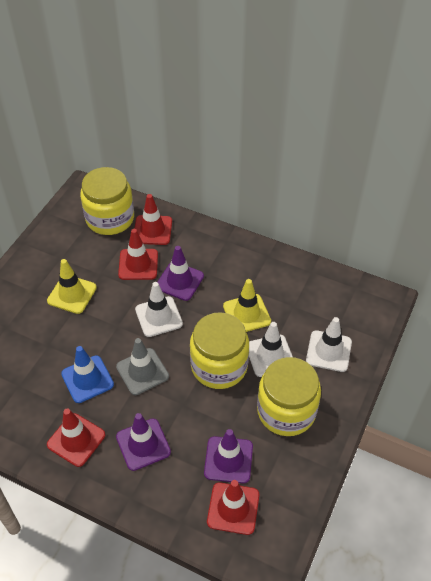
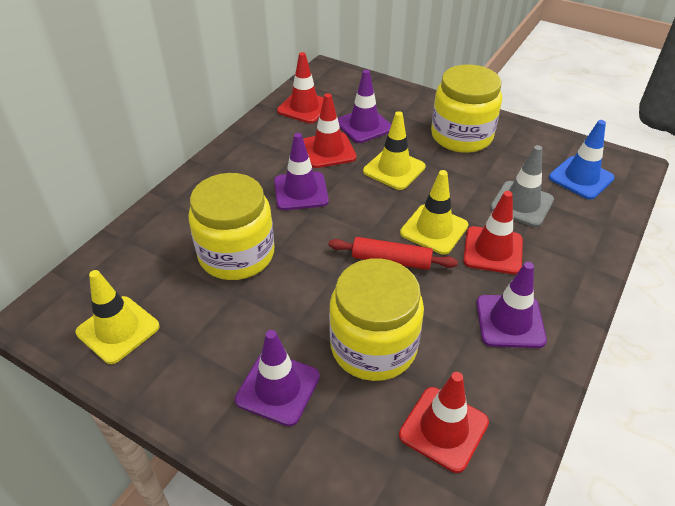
purple traffic cone: [116,413,171,471] [158,246,204,301] [204,429,253,483] = 3 -> [235,330,320,426] [274,133,329,210] [338,70,391,143] [477,262,547,348] = 4
red rolling pin: none = 0 -> [328,237,458,270] = 1
white traffic cone: [135,282,183,337] [249,322,293,377] [306,317,352,372] = 3 -> none = 0
yellow traffic cone: [47,259,97,314] [223,279,271,332] = 2 -> [75,270,160,364] [363,111,426,190] [400,170,469,255] = 3

